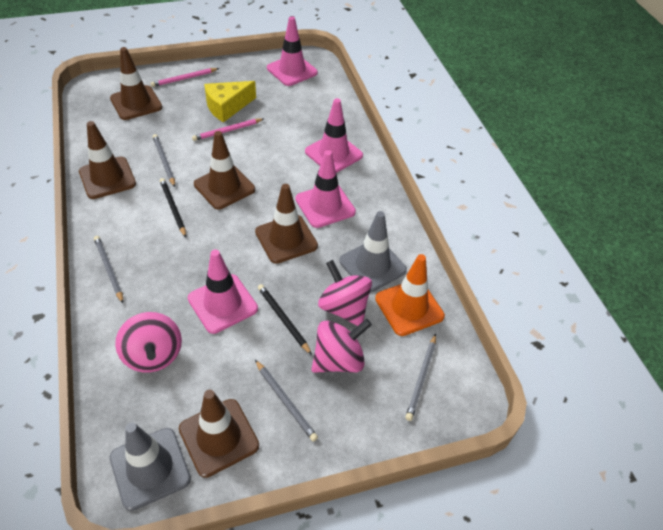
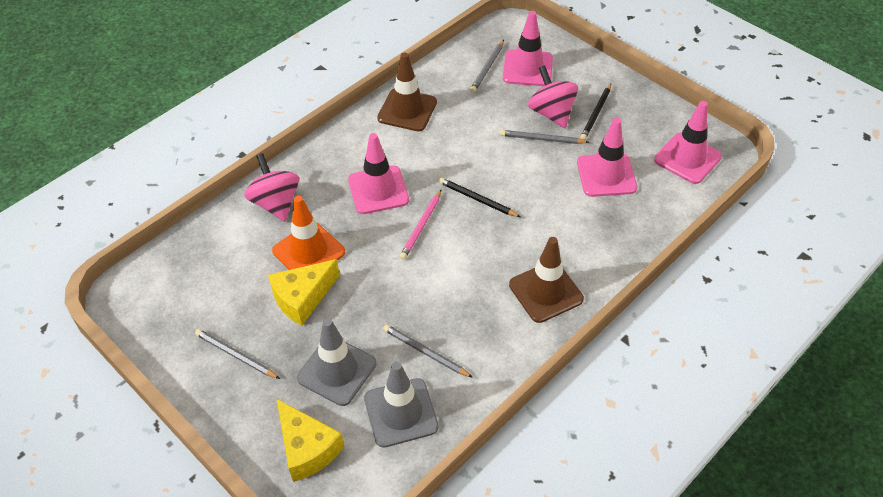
brown traffic cone: [79,121,136,199] [110,47,162,120] [179,390,259,478] [194,131,255,209] [255,184,318,264] = 5 -> [377,53,437,131] [509,237,584,323] = 2
pink pencil: [150,68,219,87] [192,118,264,141] = 2 -> [400,189,442,260] = 1
pink spinning top: [115,312,182,373] [311,319,372,373] [318,260,372,326] = 3 -> [244,154,299,221] [528,65,578,128] = 2
yellow cheese: [204,81,256,122] = 1 -> [268,259,340,326] [277,399,344,482] = 2

